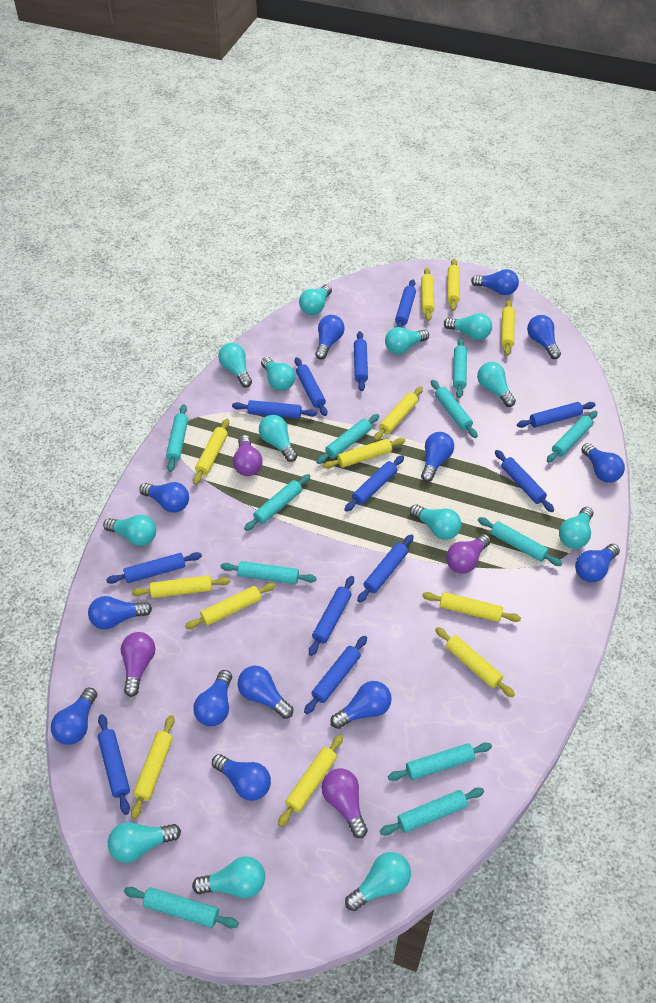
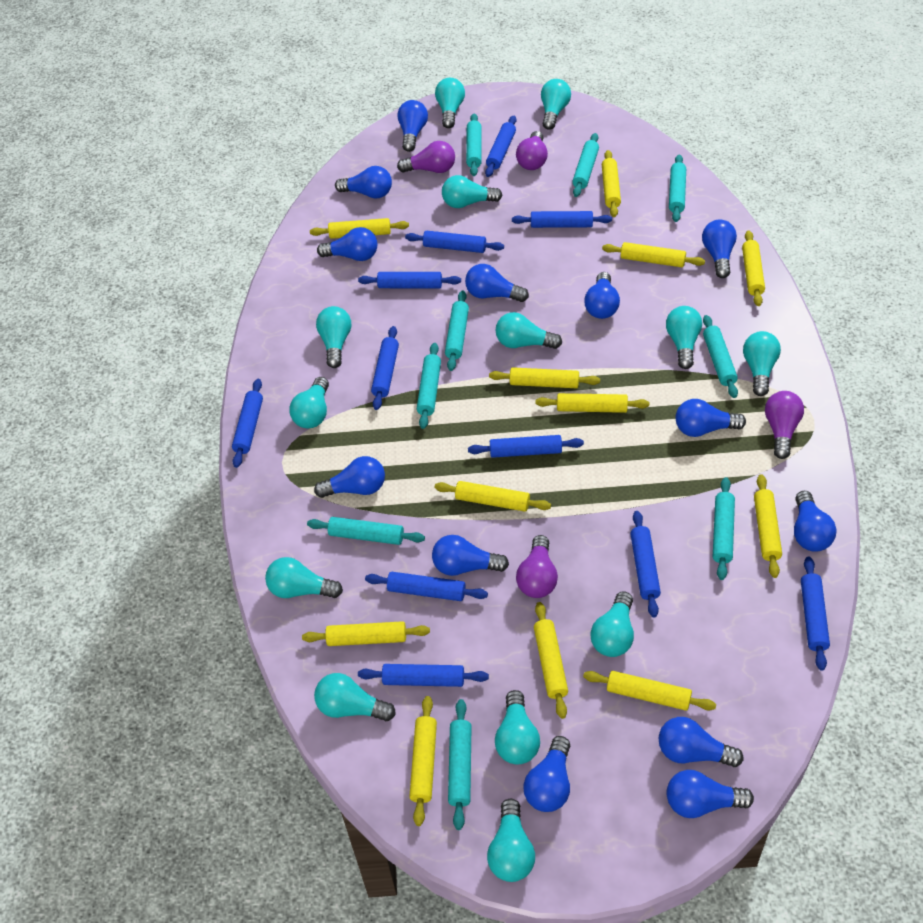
blue rolling pin: [98,714,130,815] [106,552,202,584] [232,400,317,419] [295,357,327,416] [304,636,367,714] [309,576,354,656] [344,455,404,512] [354,331,368,391] [357,534,414,603] [395,279,416,327] [495,450,554,512] [517,402,595,428] = 12 -> [232,379,263,468] [358,272,461,289] [358,664,489,687] [365,572,488,601] [371,326,399,410] [405,231,504,253] [468,435,584,458] [485,116,516,177] [512,211,612,228] [630,511,661,617] [801,557,830,671] = 11
turquoise rolling pin: [124,887,239,929] [166,404,188,472] [220,561,317,584] [244,474,310,531] [317,414,379,464] [380,788,484,835] [388,743,492,781] [431,380,478,438] [453,338,467,398] [478,517,562,566] [547,411,597,463] = 11 -> [307,517,425,545] [417,343,441,429] [445,291,469,371] [448,699,472,830] [466,113,482,176] [572,133,599,197] [669,155,686,222] [703,315,738,398] [713,477,735,580] = 9

